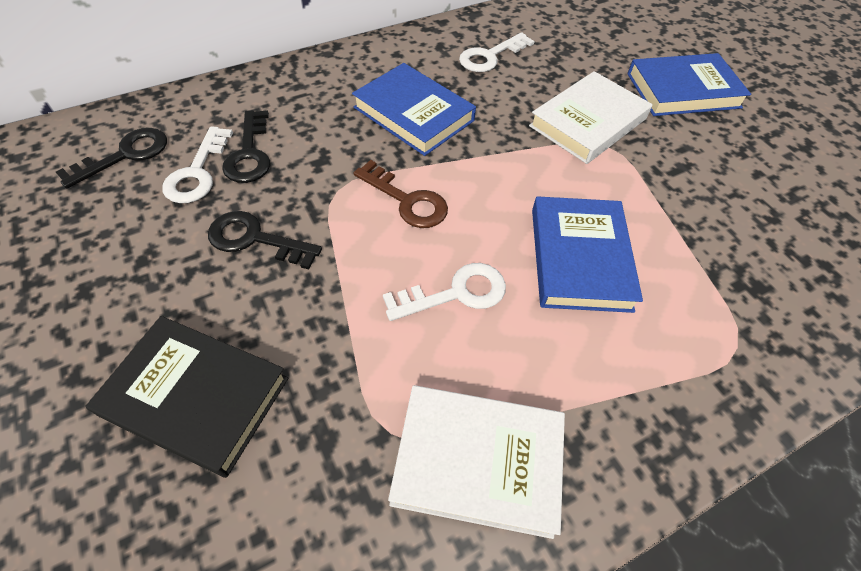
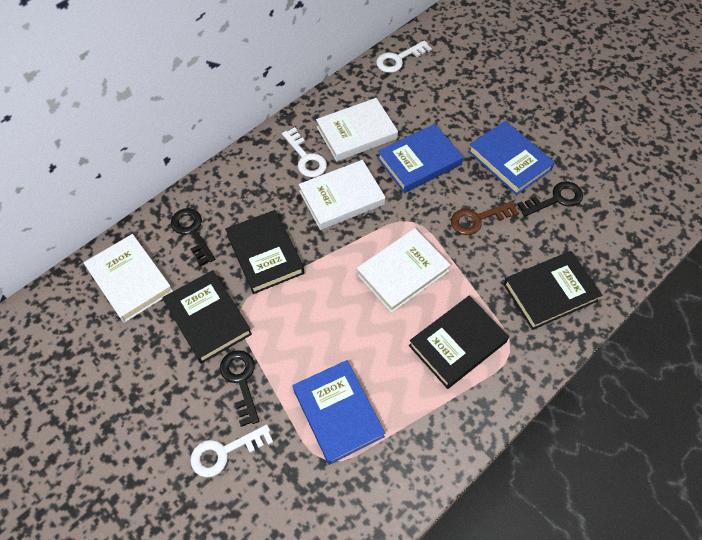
black book: [85,316,288,478] = 1 -> [162,270,252,364] [225,210,304,294] [409,296,509,389] [503,251,602,330] = 4
white book: [388,385,565,539] [529,71,653,164] = 2 -> [84,234,173,323] [299,160,385,230] [316,98,398,161] [357,228,451,313] = 4

